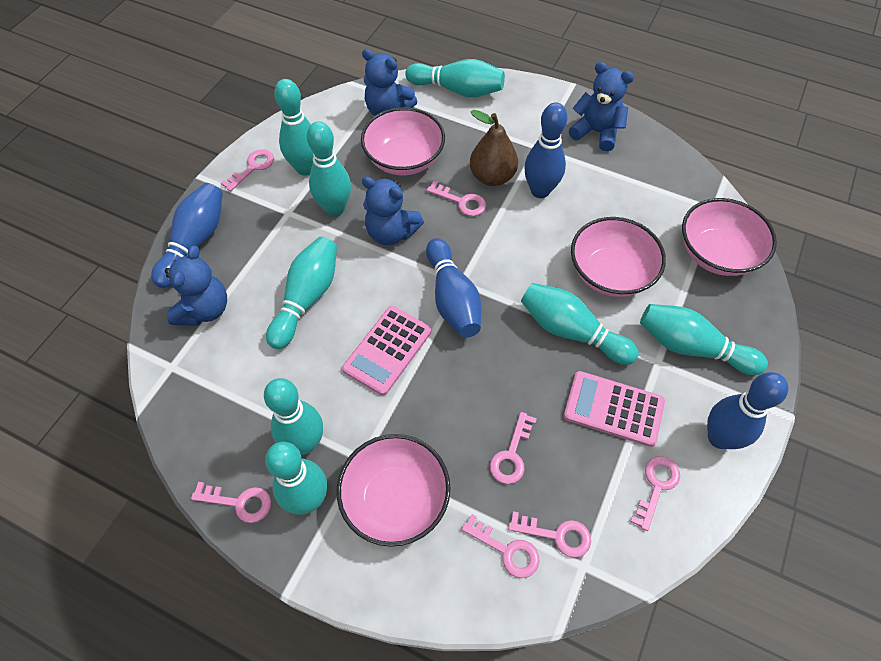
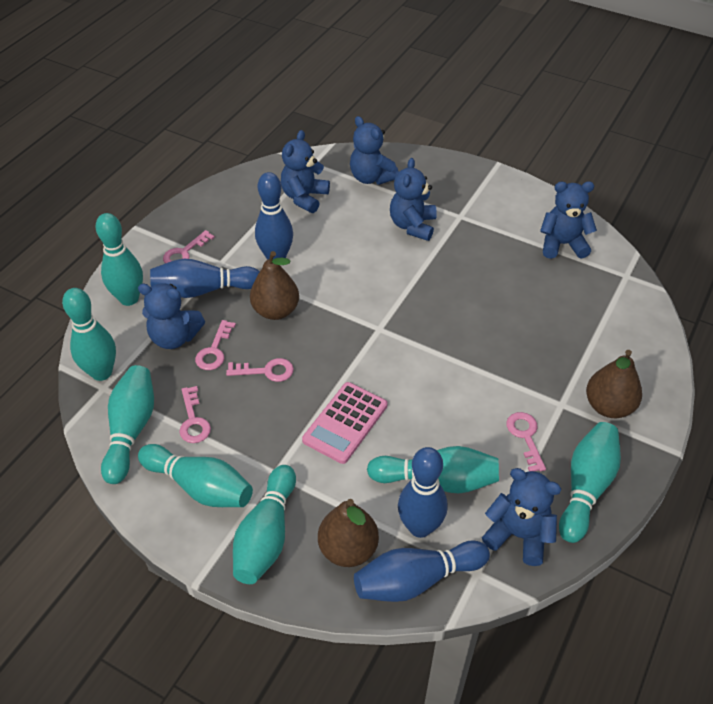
blue teddy bear: [165,245,227,325] [362,49,417,116] [362,176,424,245] [569,62,634,151] = 4 -> [138,283,205,349] [281,130,330,213] [350,116,399,185] [390,158,437,241] [482,468,561,566] [540,181,597,259] = 6
brown pear: [470,110,518,186] = 1 -> [250,251,299,320] [318,499,379,567] [586,350,642,418] = 3
pink bowl: [337,434,451,547] [361,107,445,175] [571,217,666,297] [682,198,777,276] = 4 -> none = 0
pink calculator: [342,306,431,396] [564,371,665,447] = 2 -> [302,382,387,464] = 1
pink key: [191,482,271,523] [221,149,274,191] [427,181,486,216] [461,514,540,578] [490,412,537,484] [508,511,591,558] [630,456,680,531] = 7 -> [163,230,215,263] [179,386,211,443] [195,320,236,370] [226,358,294,382] [506,412,546,471] = 5
turquoise bowling pin: [264,378,323,455] [265,442,327,515] [266,237,337,349] [274,79,313,176] [307,121,351,216] [405,59,505,97] [521,283,639,365] [640,304,768,375] = 8 -> [62,288,116,381] [95,213,143,306] [101,365,154,484] [138,444,253,507] [233,465,296,584] [367,446,499,494] [559,422,621,543] = 7

